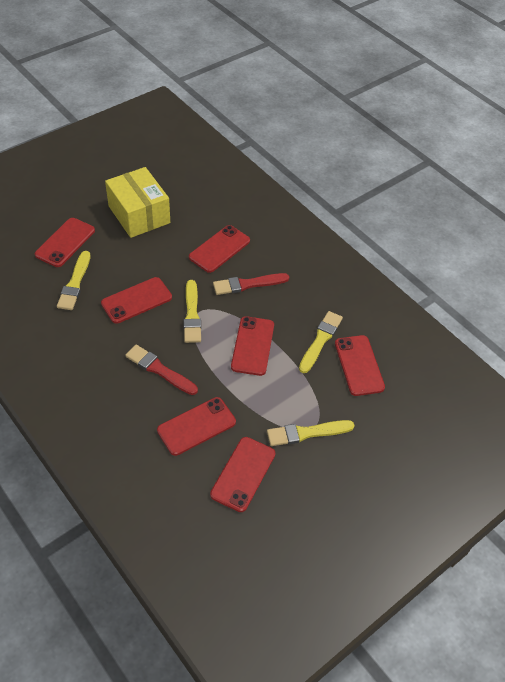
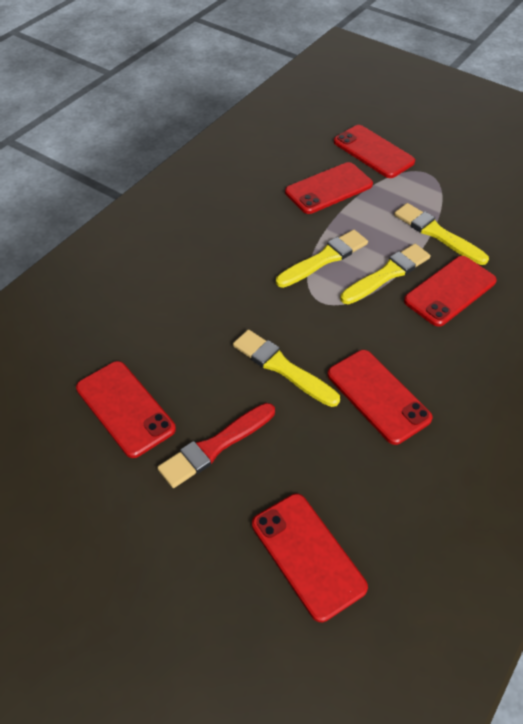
red brush: [125,345,198,395] [213,273,289,295] = 2 -> [157,403,275,488] = 1
red phone: [35,218,95,267] [101,277,172,324] [157,397,236,456] [189,225,250,273] [210,437,276,512] [231,316,274,376] [335,335,385,396] = 7 -> [76,361,176,458] [252,494,368,622] [285,162,373,214] [327,350,433,445] [334,125,415,178] [404,256,497,327] = 6
yellow box: [105,167,170,238] = 1 -> none = 0

